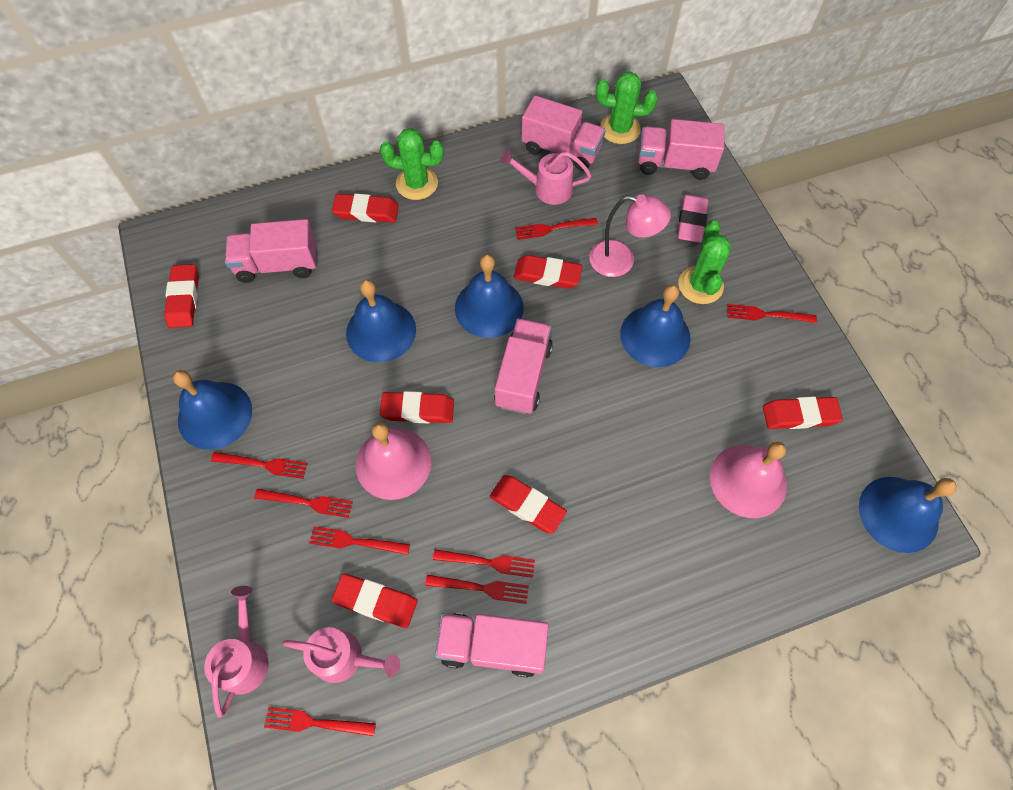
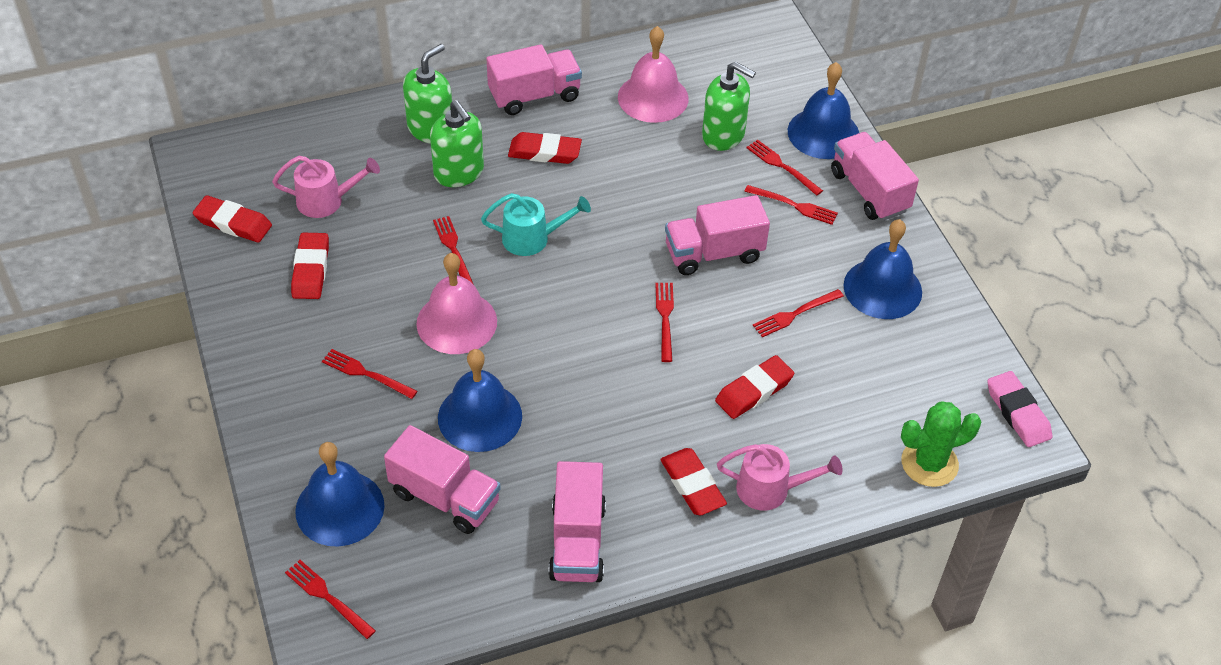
blue bell: [173,370,252,450] [346,280,416,362] [455,254,524,338] [620,285,690,367] [859,477,957,553] = 5 -> [295,442,384,547] [438,349,522,452] [788,62,859,159] [843,219,922,319] = 4
green cactus: [380,128,444,200] [596,72,658,144] [678,221,732,304] = 3 -> [901,401,982,487] = 1
green soap dispenser: none = 0 -> [403,44,452,144] [430,100,484,187] [702,62,756,151] = 3
pink lamp: [589,194,671,277] = 1 -> none = 0
pink watering can: [204,586,269,718] [283,627,400,683] [500,149,592,205] = 3 -> [272,156,380,218] [717,444,843,511] = 2
red eraser: [164,264,199,328] [332,194,399,223] [332,574,417,628] [380,391,454,424] [490,475,567,534] [514,255,582,289] [763,396,843,429] = 7 -> [193,195,272,243] [291,233,329,299] [508,132,582,164] [660,448,727,516] [715,355,794,419] = 5
red fork: [211,452,308,479] [254,489,353,518] [264,707,376,736] [309,526,410,555] [425,575,529,604] [433,549,535,578] [515,218,598,240] [727,304,817,323] = 8 -> [285,560,376,639] [322,349,418,399] [433,216,474,285] [656,283,674,362] [744,185,838,225] [746,140,823,196] [753,289,844,337] = 7
turquoise watering can: none = 0 -> [481,193,591,256] = 1

